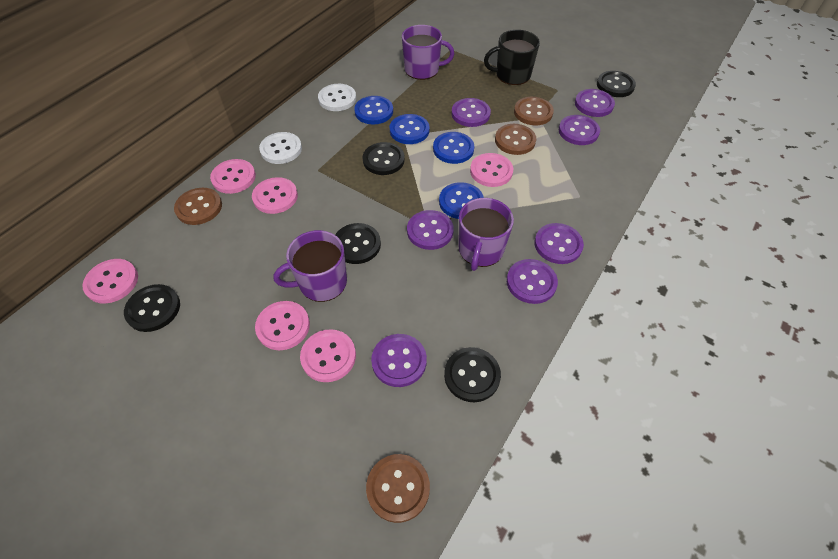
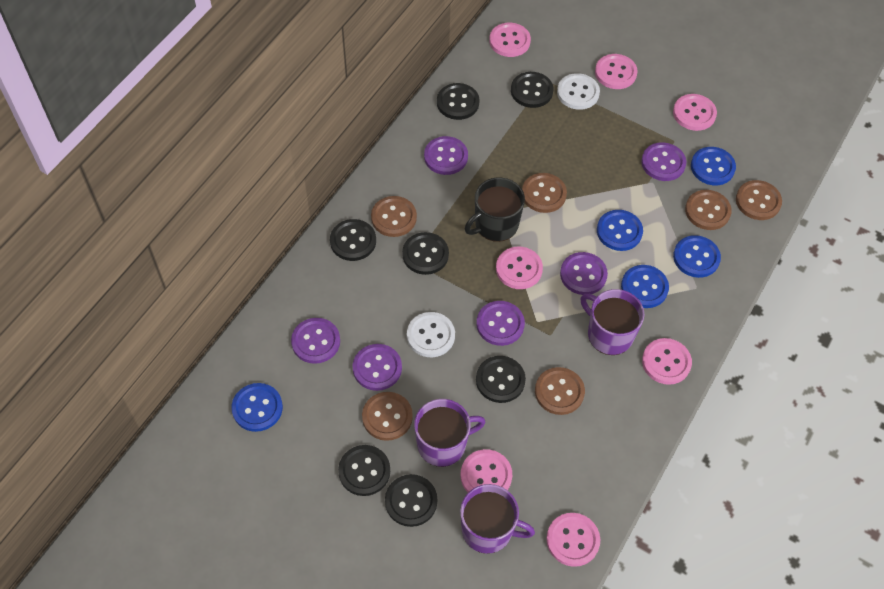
black button: [124,284,180,332] [335,223,381,264] [363,142,405,175] [444,347,501,402] [597,71,636,97] = 5 -> [330,219,376,261] [338,445,390,496] [385,474,438,527] [402,232,449,275] [437,83,479,120] [476,356,526,403] [511,72,553,108] = 7
blue button: [354,96,393,124] [390,114,430,144] [433,132,474,164] [439,182,484,219] = 4 -> [232,383,283,432] [597,210,643,251] [621,265,669,308] [673,235,721,278] [691,147,736,185] = 5
brown button: [174,188,222,225] [366,454,430,523] [495,124,536,155] [514,97,554,125] = 4 -> [362,392,413,441] [371,196,417,237] [522,173,567,213] [535,367,585,415] [685,190,732,230] [736,180,782,220] = 6
pink button: [82,259,138,303] [210,159,256,194] [252,177,298,214] [255,301,310,350] [300,329,356,382] [470,153,513,187] = 6 -> [461,449,512,492] [489,23,531,57] [496,247,543,289] [546,513,600,567] [595,54,638,89] [642,338,692,385] [673,94,717,131] = 7
purple button: [371,334,427,387] [407,210,454,250] [452,98,491,127] [507,259,558,304] [535,223,584,264] [559,115,600,145] [575,89,615,117] = 7 -> [291,318,340,364] [353,344,402,391] [424,136,468,175] [476,301,525,346] [560,252,608,295] [641,142,686,181] = 6

